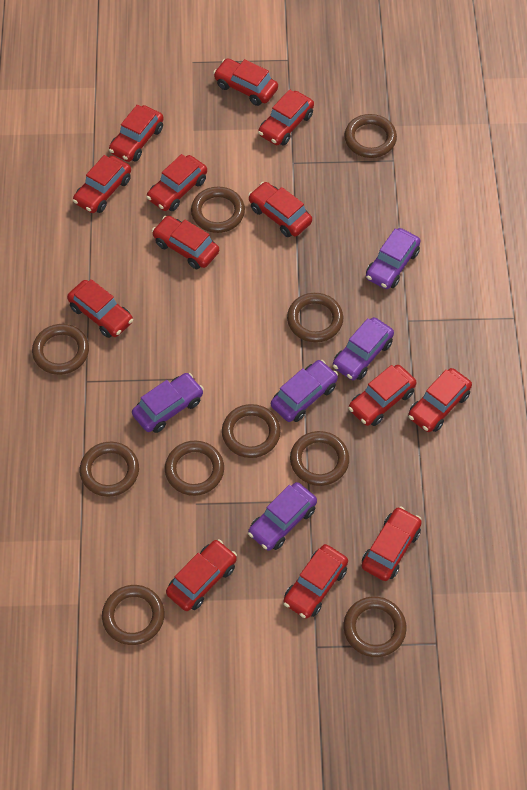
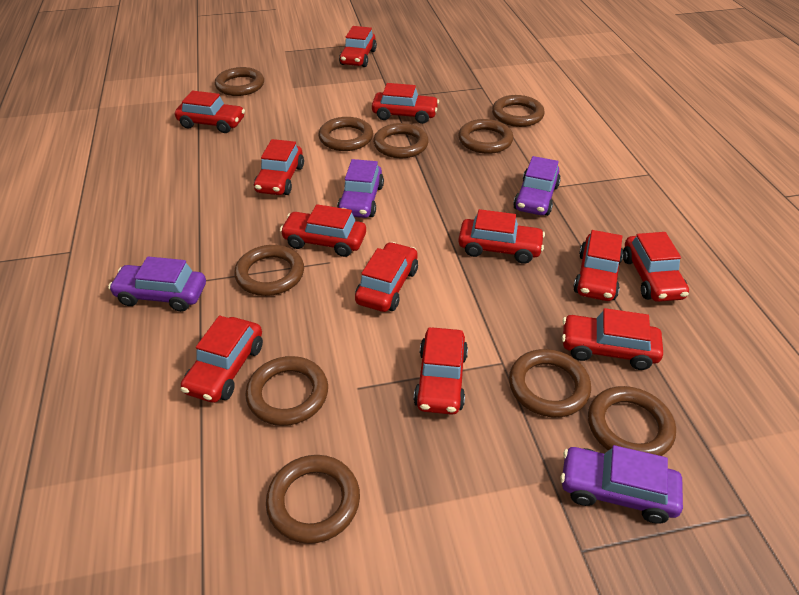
purple car: [132,373,204,433] [248,482,317,551] [271,360,338,422] [333,317,394,380] [366,228,420,289] = 5 -> [108,256,206,312] [337,159,384,218] [513,156,561,216] [560,445,683,524] = 4
red car: [67,279,133,338] [73,155,131,213] [109,105,164,162] [146,154,207,211] [152,216,219,269] [166,539,237,611] [213,58,278,106] [248,182,312,237] [258,89,314,146] [283,544,348,619] [348,365,417,426] [362,506,422,581] [408,368,472,432] = 13 -> [175,91,245,133] [180,316,263,403] [254,139,304,195] [280,204,366,257] [339,26,377,67] [355,242,418,312] [372,83,439,124] [414,327,468,415] [458,209,545,264] [562,308,663,370] [573,230,623,301] [623,232,689,302] = 12

